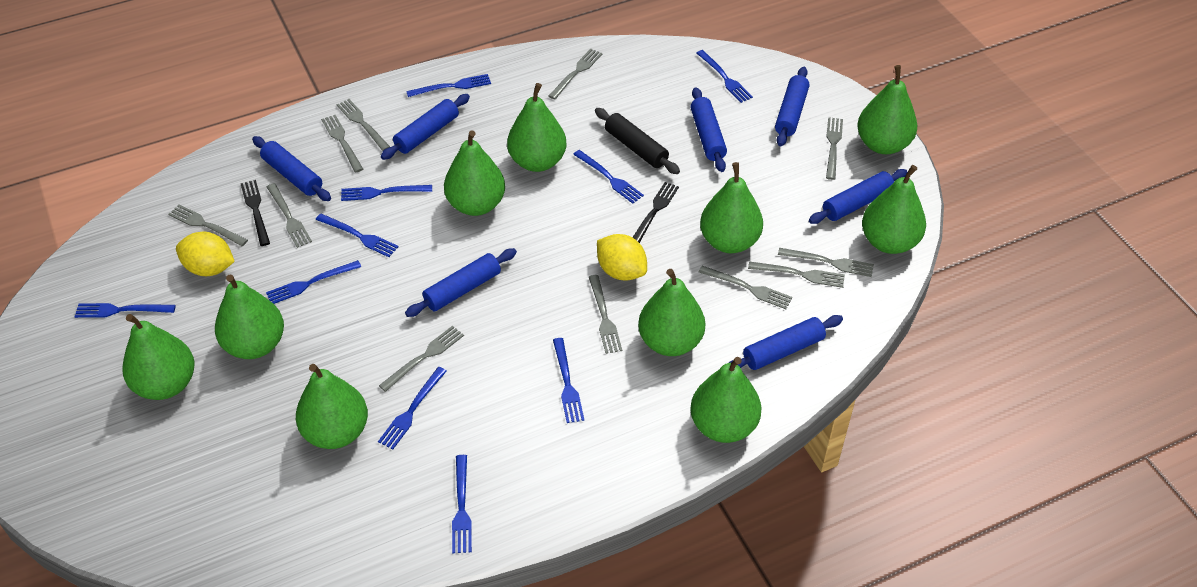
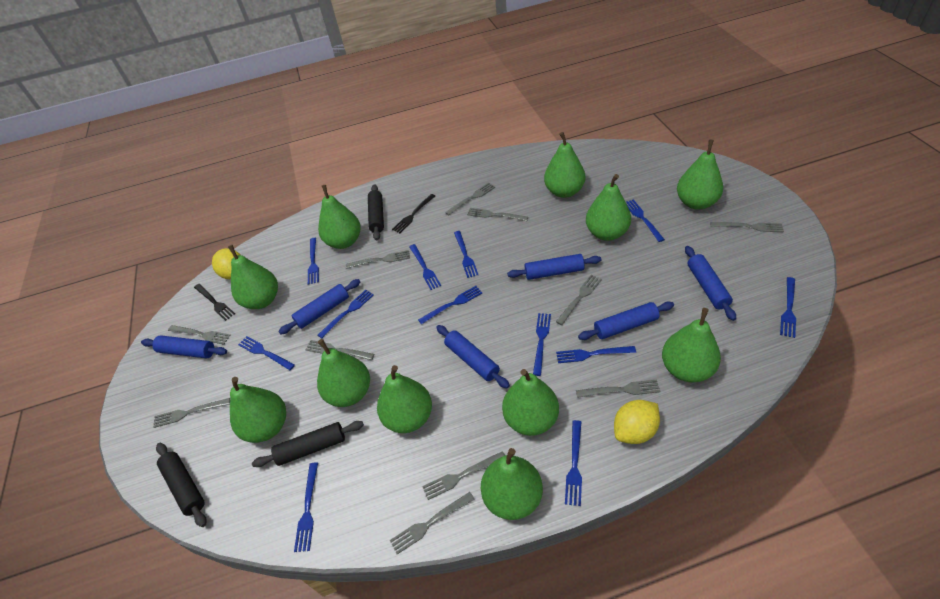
black rolling pin: [595,108,680,174] = 1 -> [156,443,207,527] [252,421,364,467] [368,184,384,241] = 3
blue fork: [75,303,176,318] [266,260,361,304] [315,213,398,257] [341,185,432,201] [378,367,447,449] [406,74,491,97] [452,455,472,553] [553,338,584,423] [573,150,644,204] [697,50,753,103] = 10 -> [238,336,295,370] [294,463,318,552] [308,238,319,285] [318,290,374,338] [409,244,441,290] [418,286,482,325] [454,231,478,278] [533,313,551,376] [556,346,636,363] [565,420,582,506] [626,199,665,242] [780,277,796,338] = 12
blue rolling pin: [252,136,331,201] [381,94,470,160] [405,248,517,317] [690,87,727,172] [729,315,843,370] [775,67,810,146] [809,169,907,224] = 7 -> [141,335,227,358] [278,279,360,335] [436,325,510,388] [507,254,601,280] [578,302,674,340] [685,246,736,321] = 6
green pear: [122,314,195,400] [215,274,284,359] [296,364,368,449] [444,130,505,216] [507,83,567,172] [638,269,705,356] [690,357,761,443] [700,162,763,253] [857,65,917,154] [862,165,926,254] = 10 -> [228,245,278,309] [230,377,286,443] [317,339,370,407] [318,185,361,249] [377,365,432,433] [481,448,543,520] [502,369,559,436] [544,132,585,198] [586,174,631,241] [662,308,721,382] [677,140,723,209] = 11

